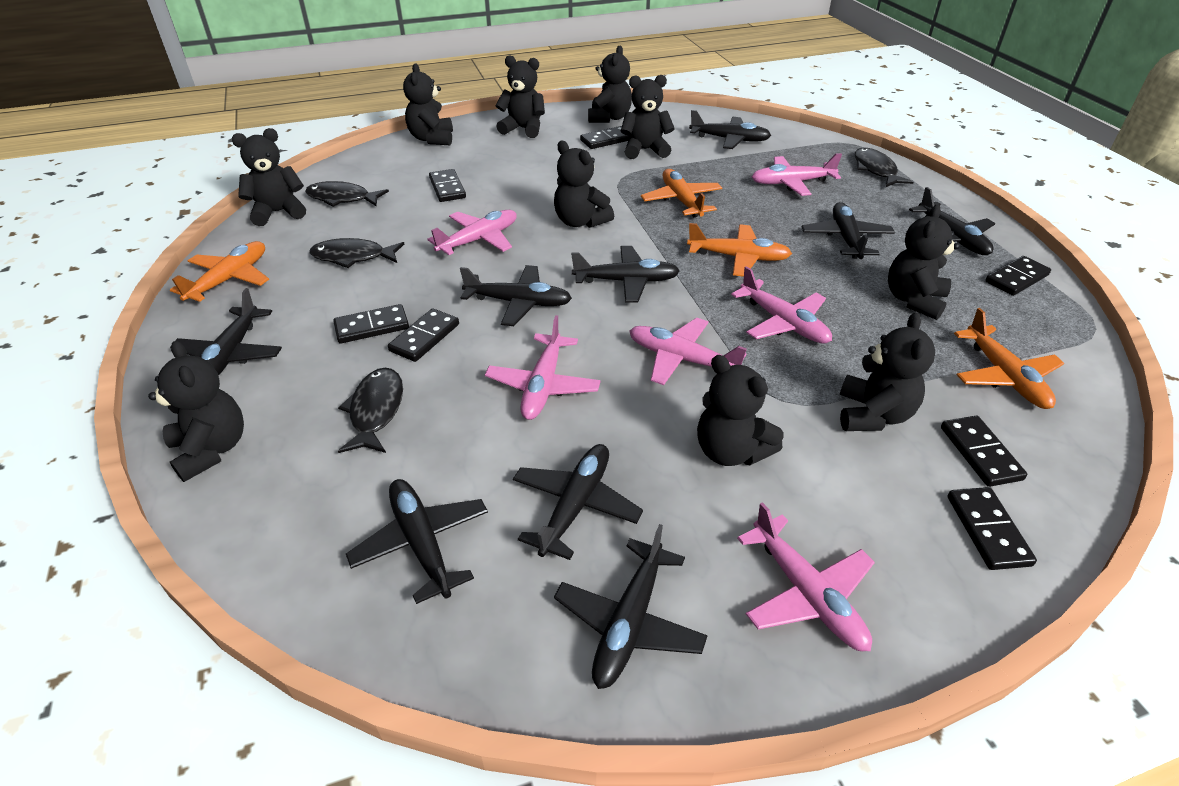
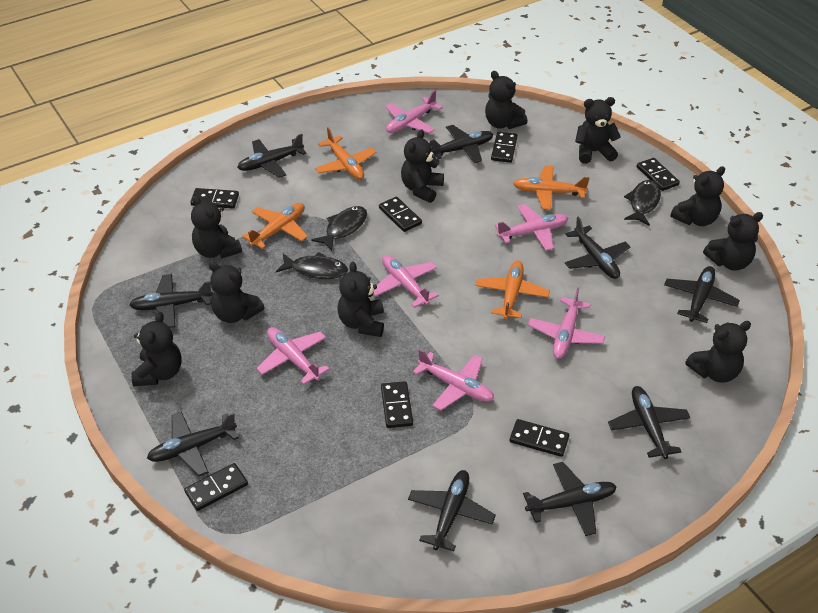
black fish: [305,181,389,207] [310,238,404,268] [338,368,403,453] [855,148,914,187] = 4 -> [276,252,348,279] [311,206,367,251] [624,180,661,226] = 3

